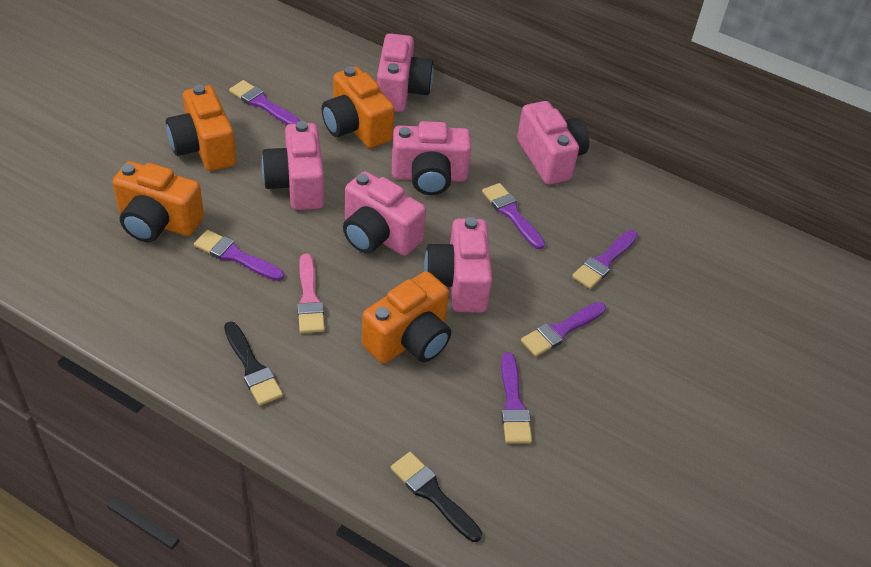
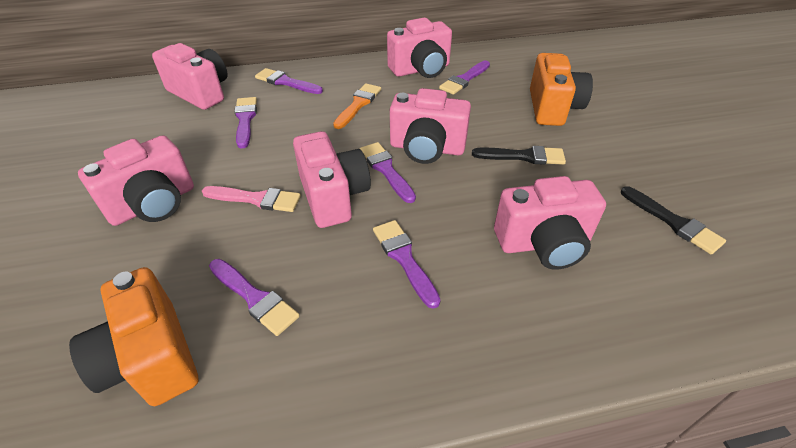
orange brush: none = 0 -> [333,83,381,129] = 1
orange camera: [112,161,204,242] [166,85,236,171] [322,66,395,148] [362,271,451,364] = 4 -> [69,267,198,406] [530,53,593,126] = 2

